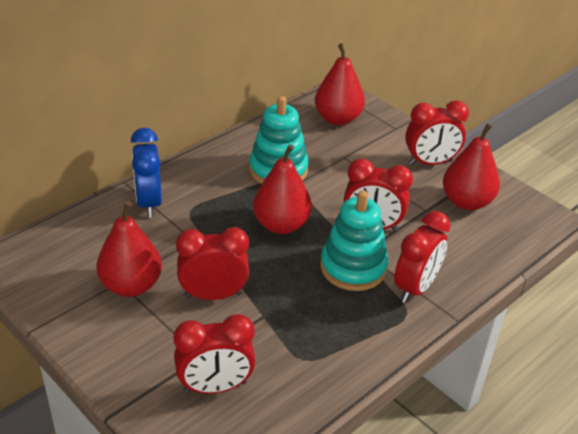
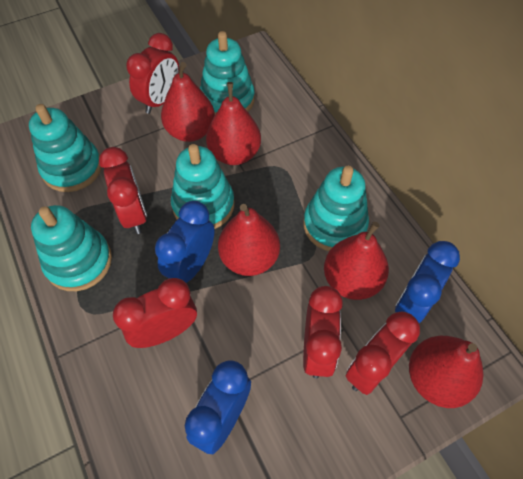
blue clock: [131,128,162,217] = 1 -> [155,201,215,283] [185,360,251,454] [395,241,460,323] = 3
red pear: [96,201,162,297] [253,144,312,234] [315,43,365,125] [443,123,500,210] = 4 -> [161,62,215,142] [206,82,261,165] [218,204,280,276] [324,222,389,300] [409,336,484,408] = 5
turquoise stacking toy: [249,96,309,184] [320,190,389,291] = 2 -> [29,104,101,192] [31,205,112,291] [171,144,235,229] [200,31,255,114] [303,166,369,251] = 5

